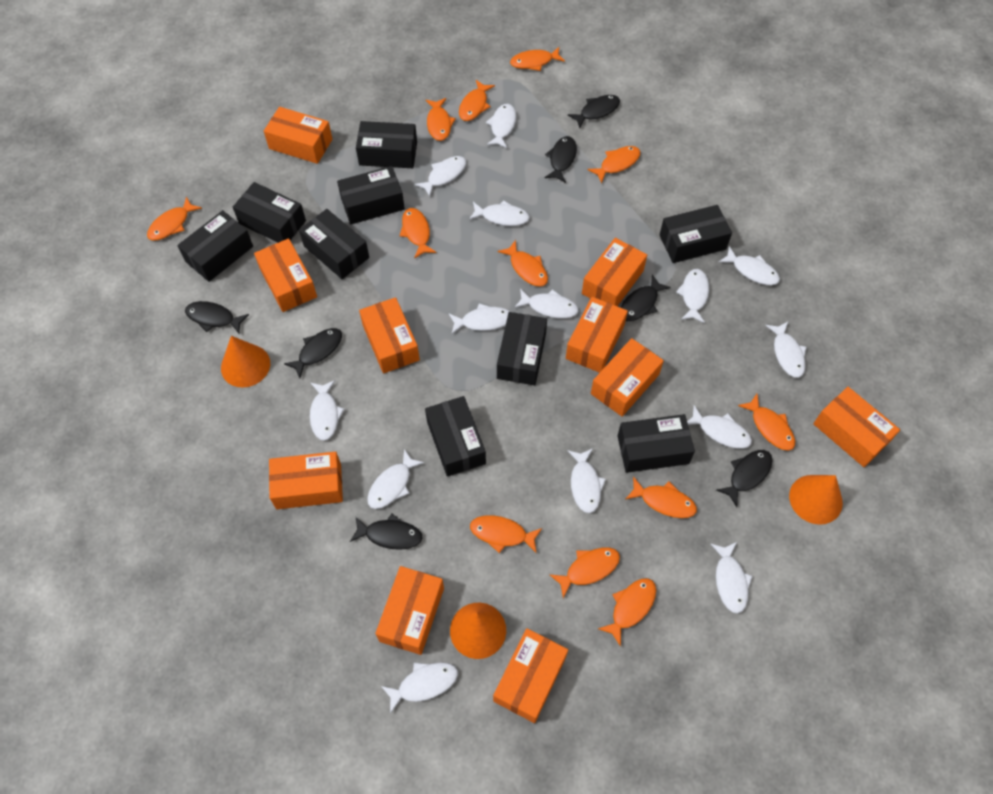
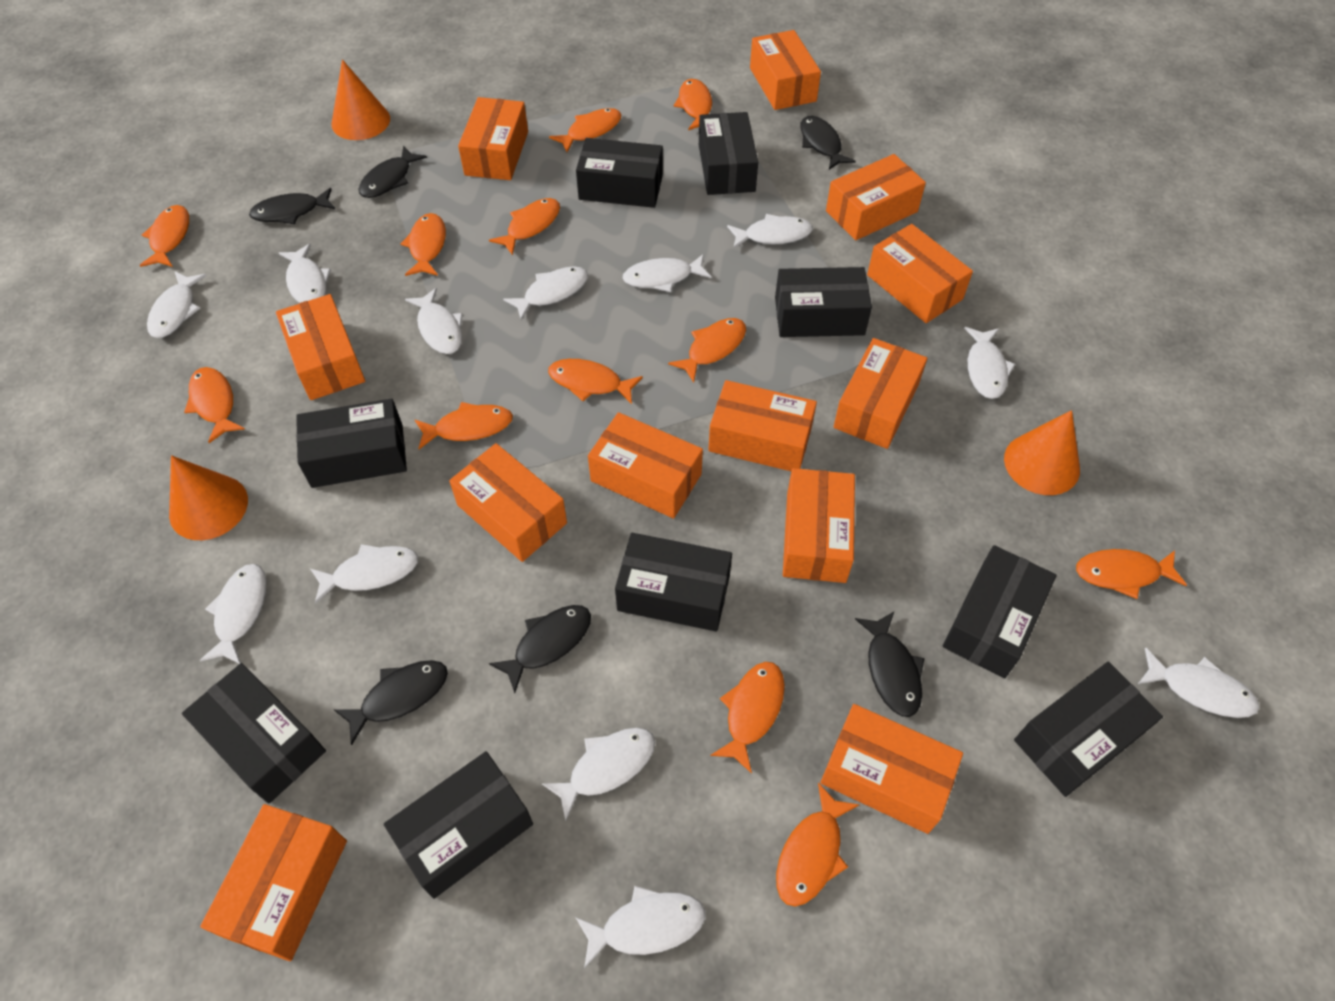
black fish: [185,301,249,333] [284,328,342,378] [350,514,423,550] [545,136,577,183] [568,95,620,128] [620,274,671,321] [716,450,772,507] = 7 -> [249,188,335,224] [333,660,448,745] [359,146,427,198] [489,605,591,693] [800,116,856,170] [855,612,925,717] = 6
orange box: [254,238,317,312] [264,107,332,164] [269,451,343,509] [359,297,420,374] [375,566,444,655] [493,628,568,723] [566,297,628,373] [582,238,647,306] [591,338,664,416] [813,387,900,467] = 10 -> [200,804,347,961] [276,294,365,400] [449,443,567,562] [458,97,528,180] [588,412,703,519] [708,380,817,471] [750,30,821,110] [783,468,855,583] [820,704,963,834] [826,154,926,240] [834,338,927,449] [867,224,973,323] = 12
white fish: [310,380,344,441] [367,449,425,509] [381,662,458,714] [415,156,466,197] [449,303,510,334] [469,200,530,226] [486,104,516,149] [514,288,579,318] [568,448,606,513] [676,269,709,323] [687,405,752,449] [711,542,753,614] [718,246,780,285] [765,322,806,378] = 14 -> [147,271,207,338] [199,564,266,664] [279,244,331,303] [310,544,418,604] [405,288,463,354] [503,266,588,320] [542,728,655,821] [575,886,706,969] [622,254,711,292] [727,214,813,249] [964,327,1015,399] [1138,647,1259,718] = 12

